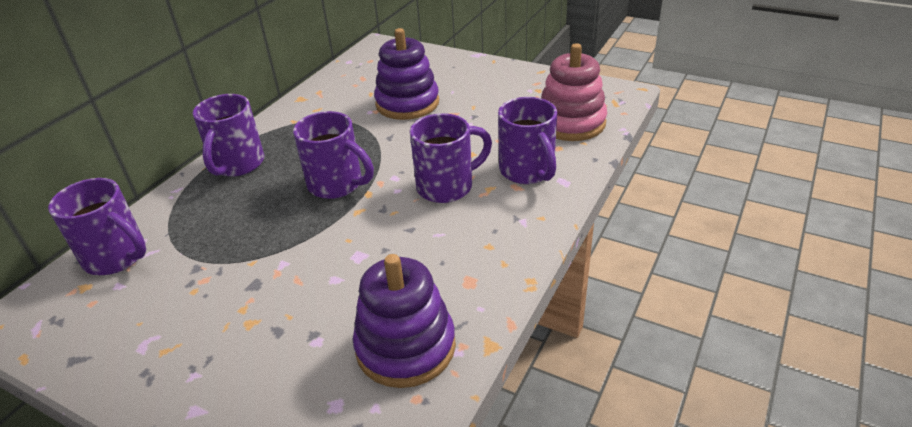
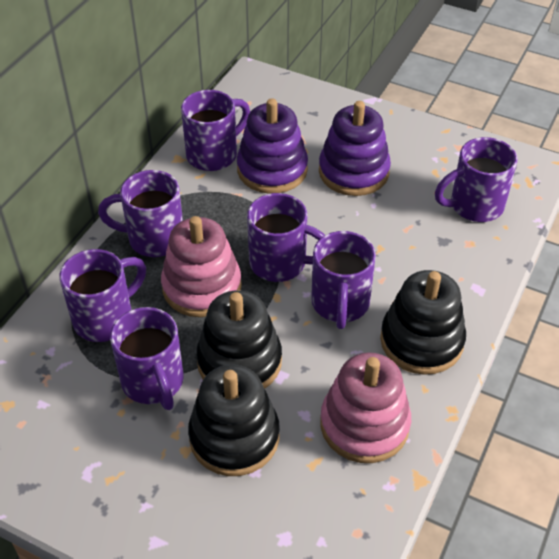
black stacking toy: none = 0 -> [188,365,280,476] [196,290,282,389] [380,270,466,375] = 3
pink stacking toy: [541,43,607,141] = 1 -> [161,216,242,317] [320,352,411,463] = 2
purple mug: [48,178,146,275] [193,94,264,177] [293,111,374,199] [410,113,492,203] [498,97,557,184] = 5 -> [59,249,146,342] [98,170,183,257] [110,307,184,410] [181,90,250,171] [247,193,325,282] [311,231,376,329] [435,137,517,222] = 7

